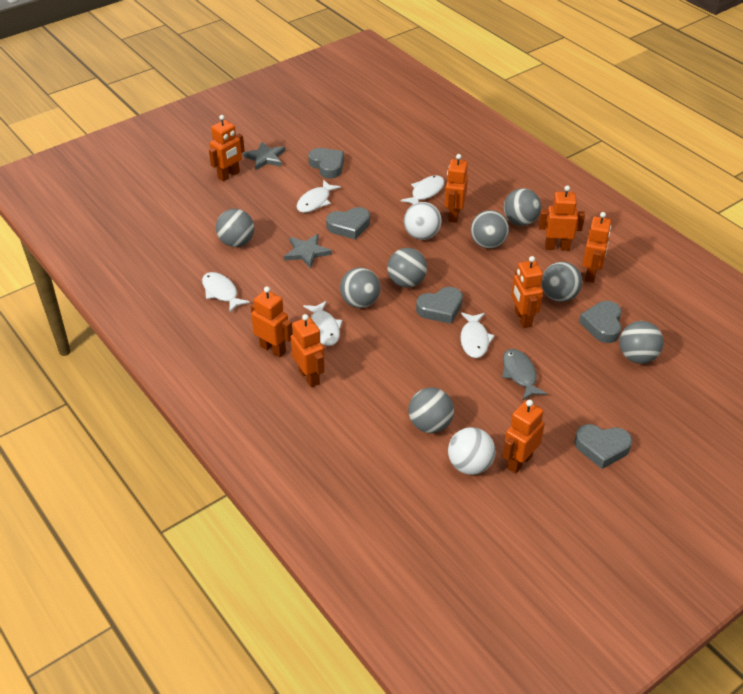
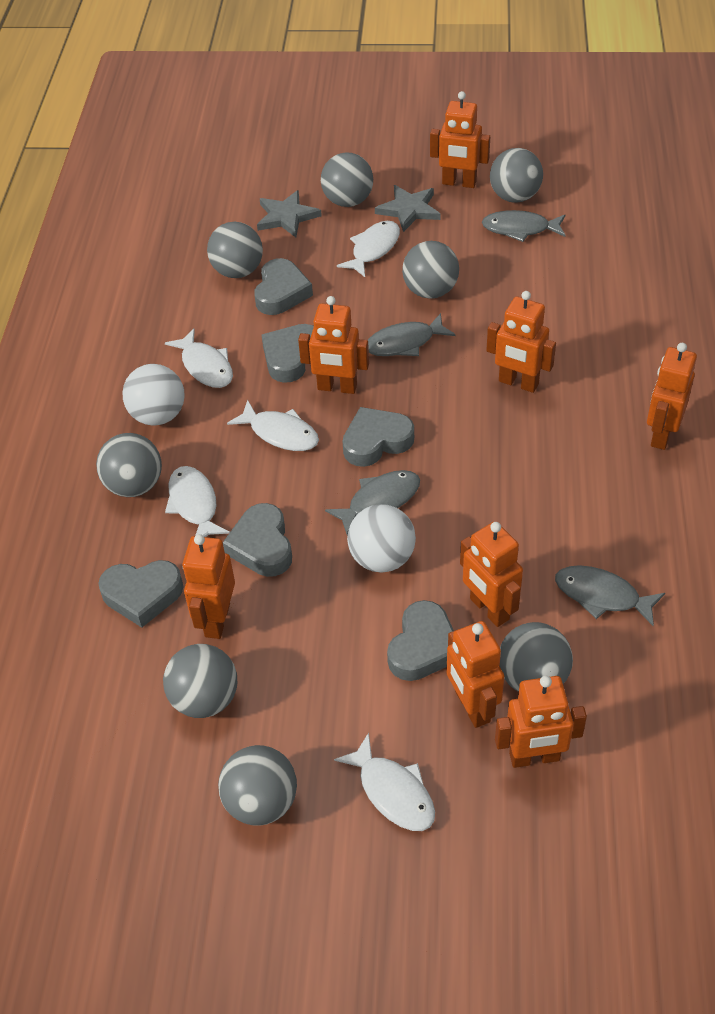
grey fish: [502,349,547,400] = 1 -> [325,470,420,536] [368,313,456,356] [482,210,566,242] [555,565,665,626] = 4
grey heart: [308,148,344,179] [326,207,370,240] [416,287,463,324] [574,424,633,469] [579,301,622,343] = 5 -> [98,560,184,628] [223,503,292,577] [254,258,313,315] [262,324,314,383] [343,407,414,467] [387,600,454,681] = 6

